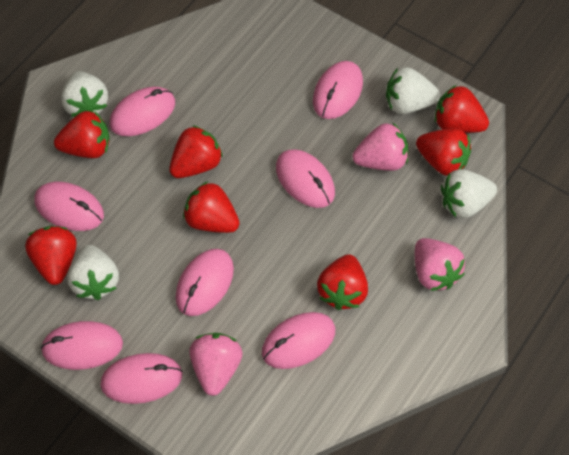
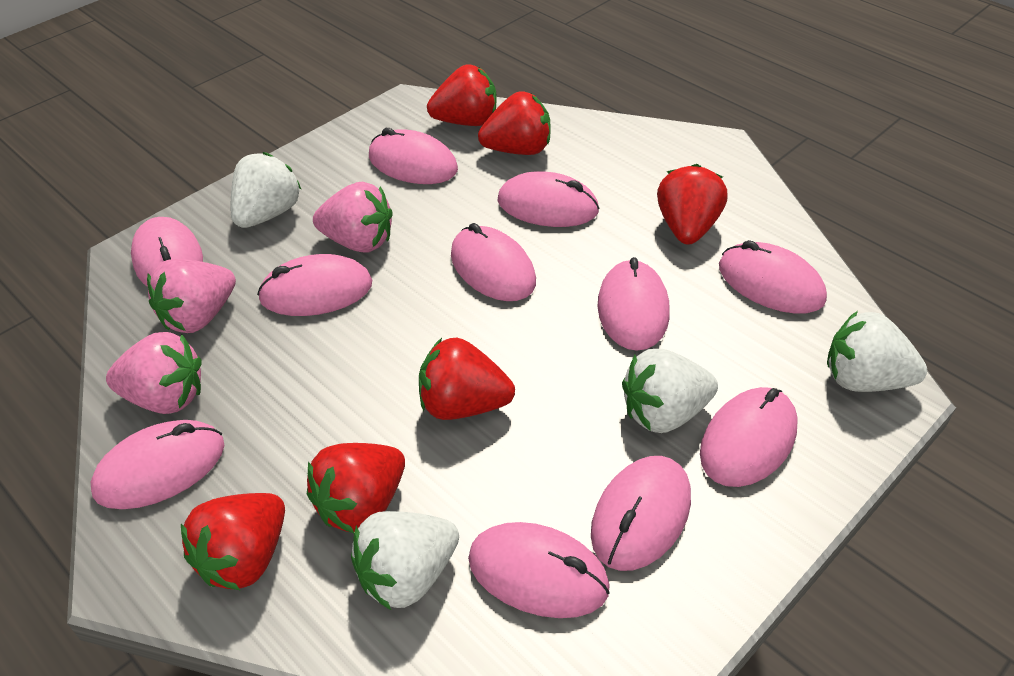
pink mouse: [34,182,104,231] [40,321,123,370] [100,353,182,404] [109,87,175,136] [176,249,234,316] [262,312,335,369] [276,149,335,208] [313,61,363,119] = 8 -> [90,420,224,509] [131,217,203,287] [257,254,372,316] [369,128,458,184] [451,223,536,301] [468,522,610,618] [497,171,599,227] [591,456,691,571] [598,257,670,351] [700,387,798,487] [719,240,827,314] = 11
red strawberry: [25,226,77,285] [54,111,110,158] [169,125,223,178] [183,181,240,233] [317,254,368,310] [416,128,471,176] [435,85,489,133] = 7 -> [181,493,285,591] [307,443,405,533] [419,338,515,420] [427,65,496,126] [478,92,551,155] [657,164,728,244] = 6

